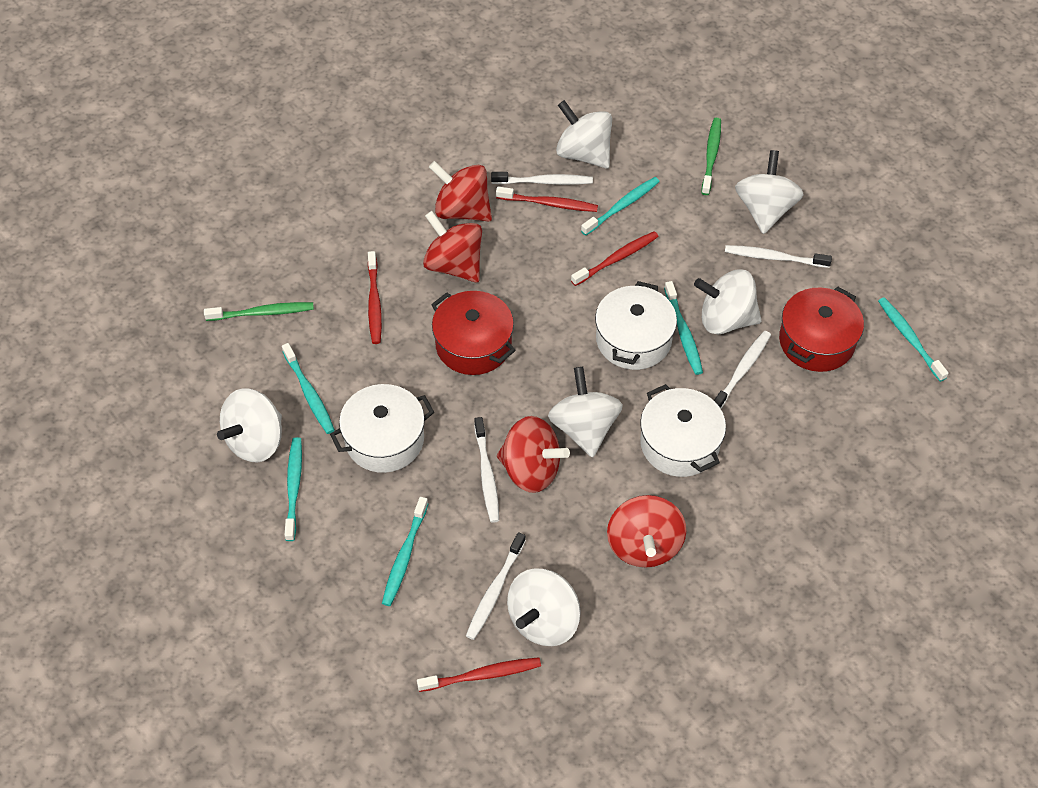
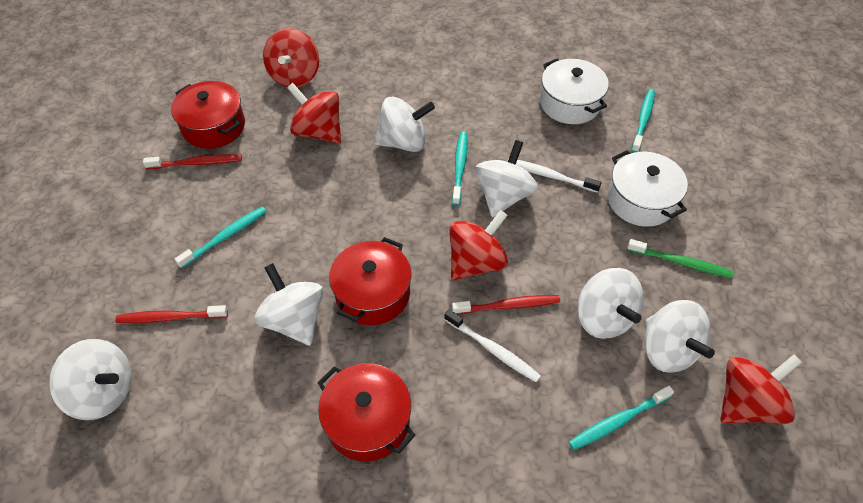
green toothbrush: [204,302,314,321] [701,118,721,195] = 2 -> [627,239,734,278] = 1
red pot: [431,291,516,375] [779,287,864,372] = 2 -> [171,81,245,149] [318,363,415,461] [329,237,412,325] = 3
red toothbrush: [368,251,382,344] [417,657,541,692] [496,187,598,212] [571,231,659,286] = 4 -> [115,305,228,323] [143,154,242,169] [452,295,560,314] = 3
turquoise toothbrush: [282,343,335,434] [285,437,302,541] [382,497,428,606] [581,177,660,236] [664,281,703,375] [878,297,949,382] = 6 -> [175,206,267,269] [452,131,467,205] [569,386,674,450] [631,89,655,153] = 4
white pot: [330,384,434,473] [595,281,677,370] [640,384,726,477] = 3 -> [540,59,609,124] [608,150,688,227] = 2
white toothbrush: [466,532,526,640] [474,417,499,523] [491,172,593,185] [714,331,771,409] [725,245,832,268] = 5 -> [444,309,541,382] [507,159,601,193] = 2

